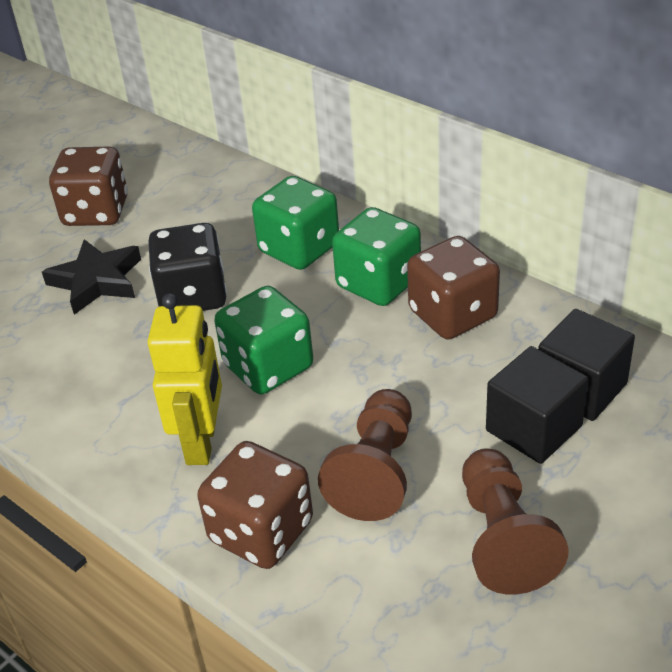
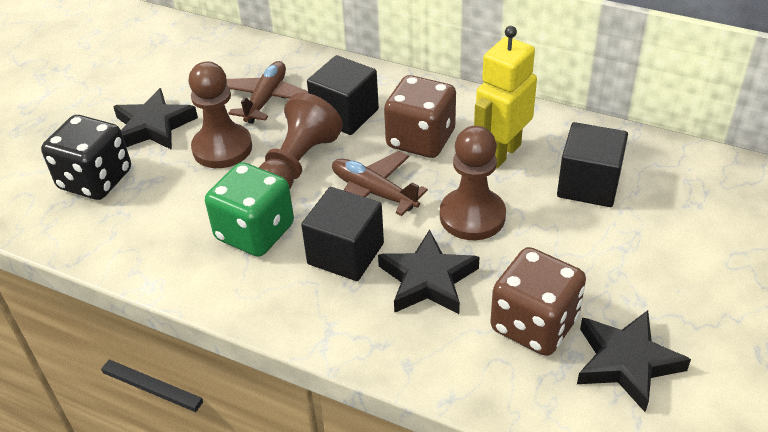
black cube: [486,346,588,464] [538,309,635,421] = 2 -> [301,187,384,281] [307,55,379,135] [557,122,628,207] = 3
black star: [42,239,141,315] = 1 -> [113,88,198,150] [378,229,479,314] [577,310,691,412] = 3
brown dice: [49,146,128,226] [197,441,313,569] [407,236,500,339] = 3 -> [384,75,456,158] [490,247,586,356] = 2
brown pawn: [318,389,412,521] [462,449,569,595] = 2 -> [189,61,252,168] [259,93,343,189] [440,126,506,240] = 3
brown plane: none = 0 -> [227,61,308,124] [332,151,428,216] = 2
green dice: [214,286,313,394] [252,176,339,270] [332,207,421,306] = 3 -> [205,162,294,257] = 1

